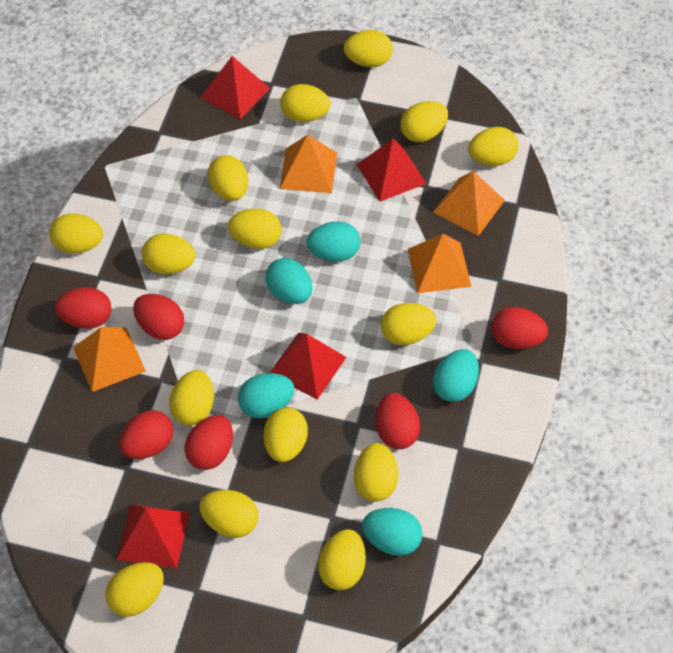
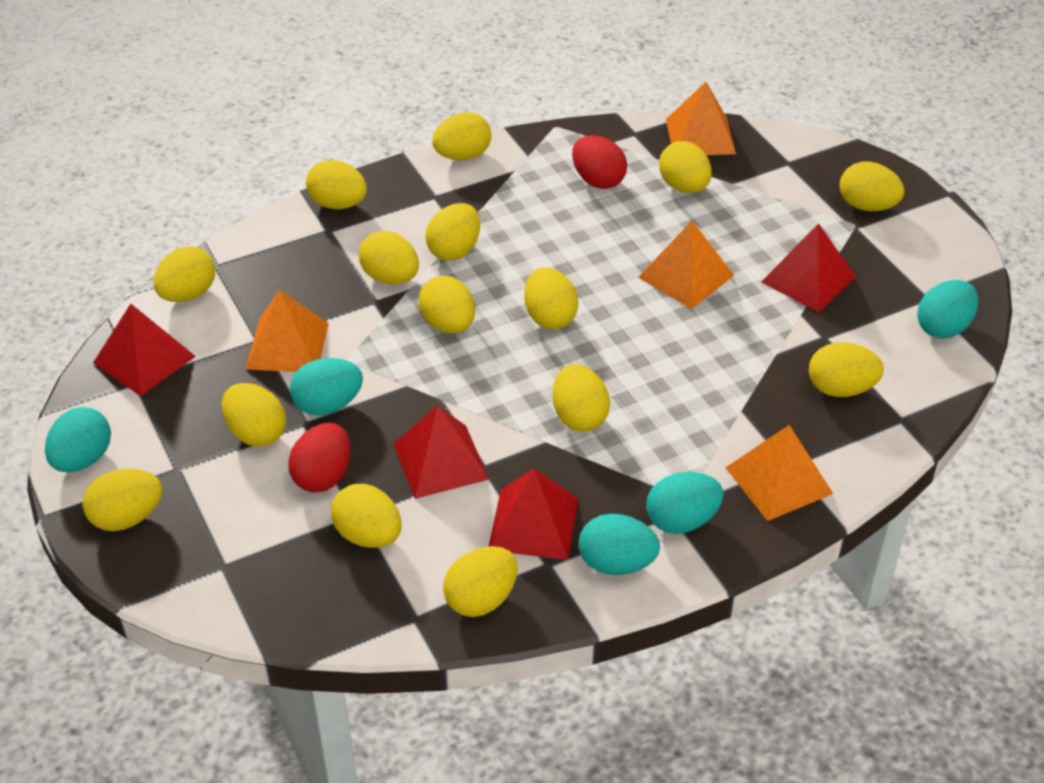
red egg: [55,287,111,329] [119,410,173,459] [133,294,184,340] [184,415,233,470] [376,393,420,449] [492,307,548,349] = 6 -> [288,423,351,493] [572,135,627,189] = 2

